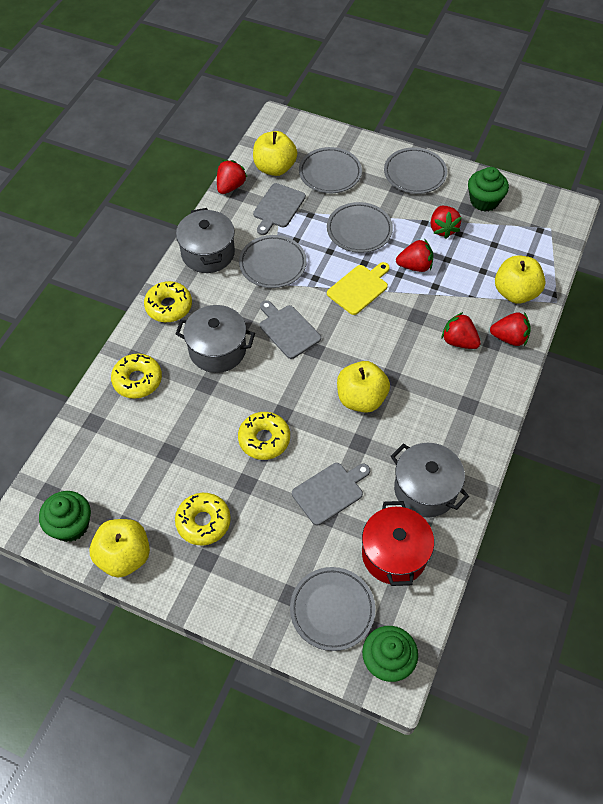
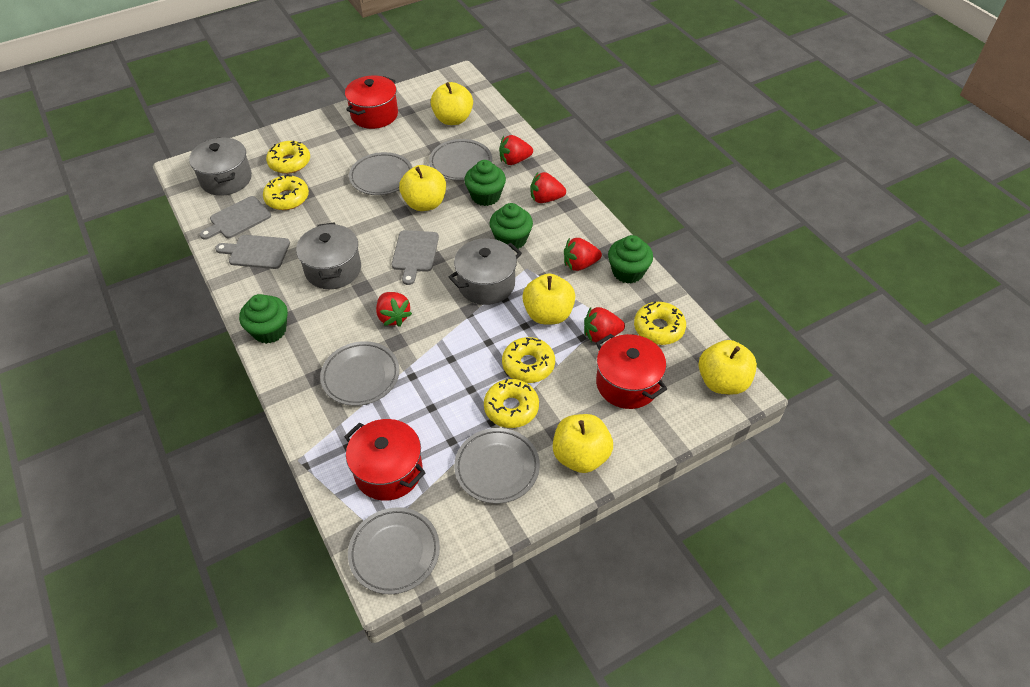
green cupcake: [39,491,91,542] [362,626,418,682] [468,167,509,212] = 3 -> [239,294,288,344] [464,160,506,206] [490,203,533,250] [608,235,653,283] = 4
red pot: [362,501,434,586] = 1 -> [344,419,426,501] [345,75,398,129] [596,334,667,409] = 3
yellow apple: [90,519,150,577] [253,131,297,176] [337,361,390,413] [495,255,545,304] = 4 -> [399,165,446,211] [431,82,473,125] [522,273,575,324] [553,414,613,473] [699,340,757,395] = 5
yellow cutting board: [327,262,390,315] = 1 -> none = 0
yellow donut: [111,354,162,399] [144,281,192,322] [175,493,231,545] [238,412,290,460] = 4 -> [263,175,309,210] [266,141,310,174] [484,379,539,428] [502,337,555,383] [634,302,686,345] = 5

